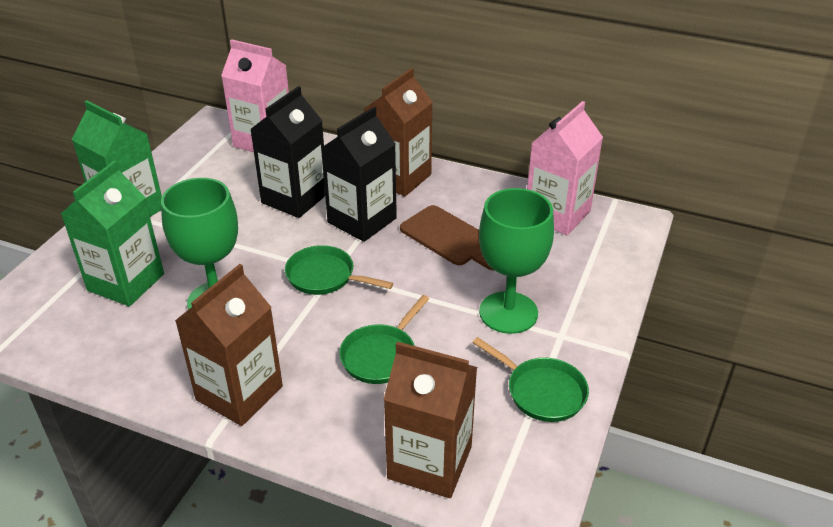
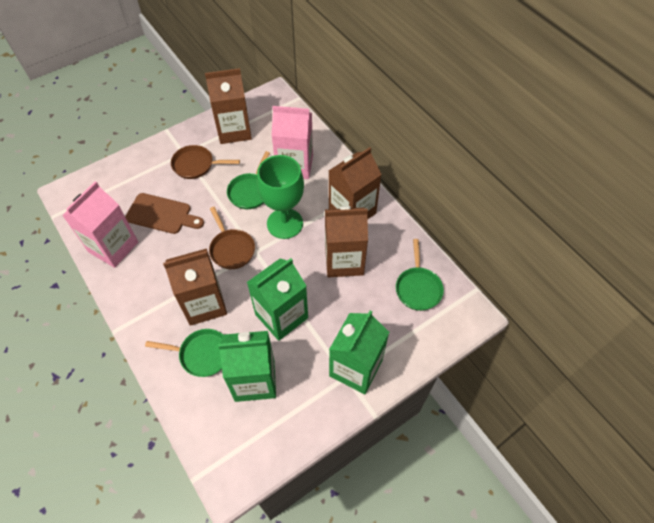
black carton: [250,86,325,218] [321,107,397,242] = 2 -> none = 0
brown carton: [175,264,283,426] [364,68,433,196] [383,341,477,498] = 3 -> [163,248,227,326] [205,68,252,144] [325,206,368,277] [329,147,382,220] = 4
brown pan: none = 0 -> [171,145,240,179] [209,207,255,269] = 2
green carton: [61,161,164,306] [72,101,162,217] = 2 -> [218,331,276,402] [247,258,308,341] [329,310,389,394] = 3
green goblet: [161,178,238,310] [479,188,554,334] = 2 -> [257,155,304,239] = 1

